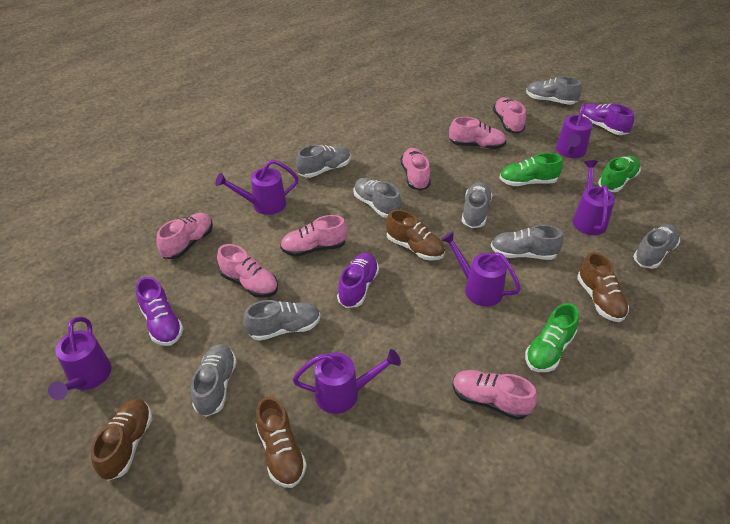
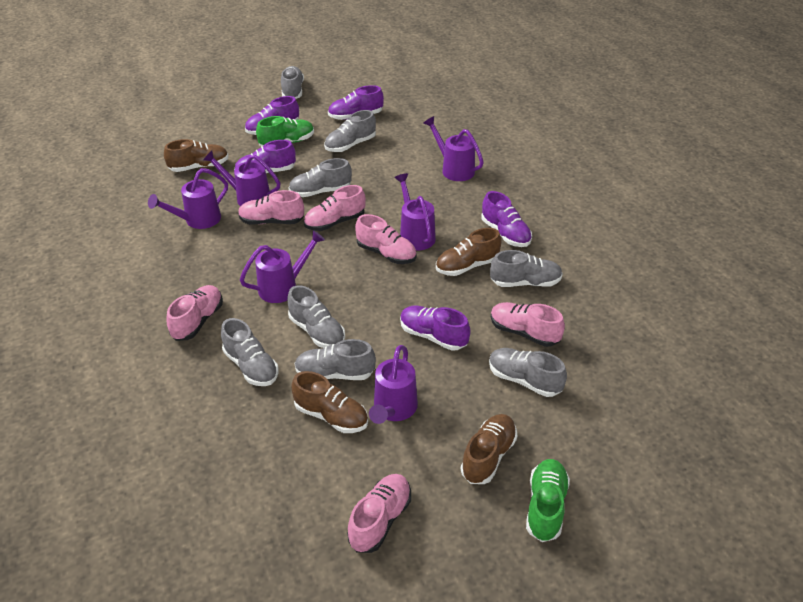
green shoe: [499,153,563,186] [525,303,579,372] [598,156,641,192] = 3 -> [256,116,314,147] [526,459,570,542] = 2
pink shoe: [156,213,213,259] [217,244,278,298] [280,215,347,257] [400,148,431,190] [449,117,506,149] [453,370,537,420] [493,97,526,134] = 7 -> [167,285,223,341] [238,190,304,225] [304,185,366,231] [347,474,411,553] [355,214,417,264] [491,302,565,347] = 6
purple shoe: [136,277,183,346] [337,253,379,308] [582,103,634,135] = 3 -> [234,140,296,173] [245,96,299,135] [328,85,384,120] [400,306,470,351] [481,191,532,247] = 5

